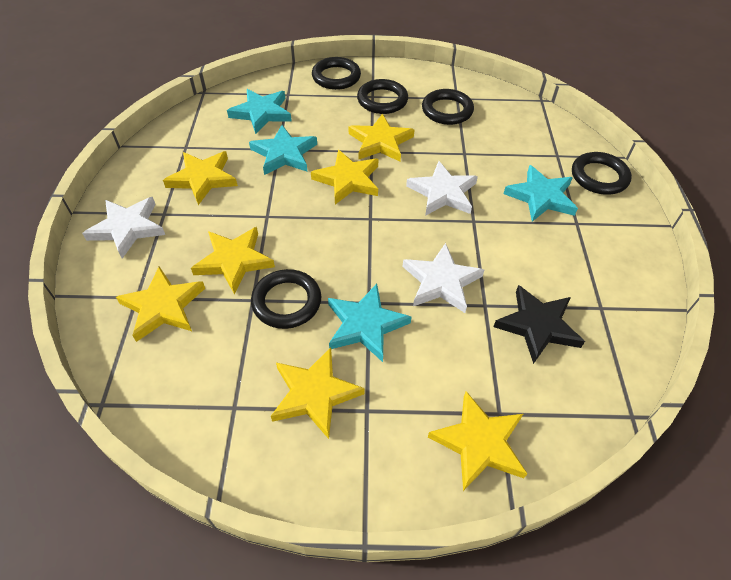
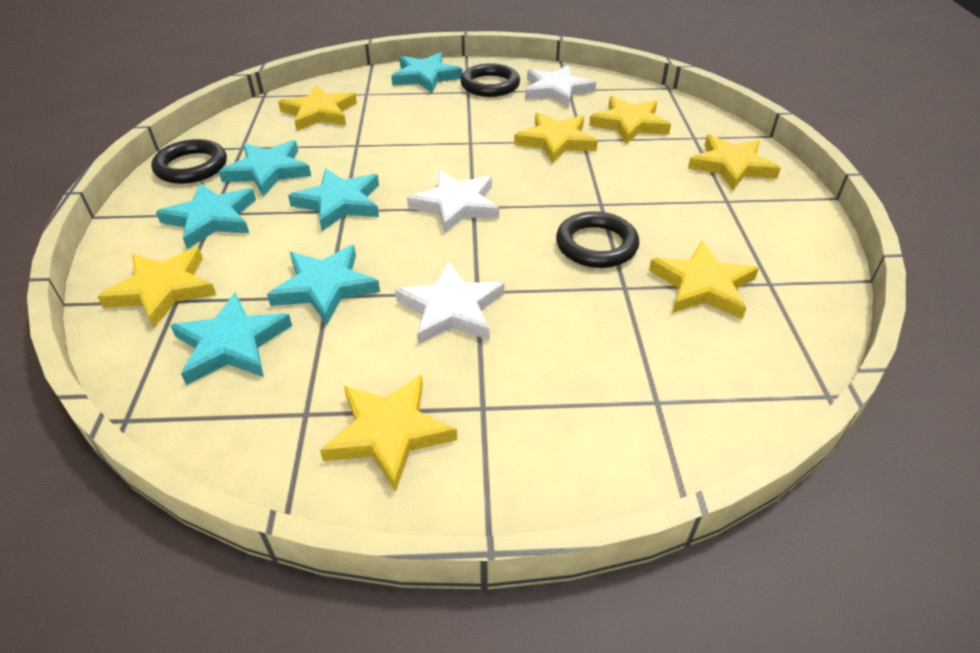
black ring: [251,269,322,329] [312,57,361,90] [357,79,408,114] [422,89,474,125] [572,152,632,195] = 5 -> [151,139,227,184] [460,63,520,97] [556,211,640,268] = 3
black star: [493,285,585,364] = 1 -> none = 0
turquoise star: [227,89,292,134] [249,125,317,175] [328,284,412,362] [503,165,578,222] = 4 -> [156,183,256,249] [170,293,292,385] [218,140,311,197] [267,245,380,325] [288,169,379,231] [391,53,463,93] = 6

